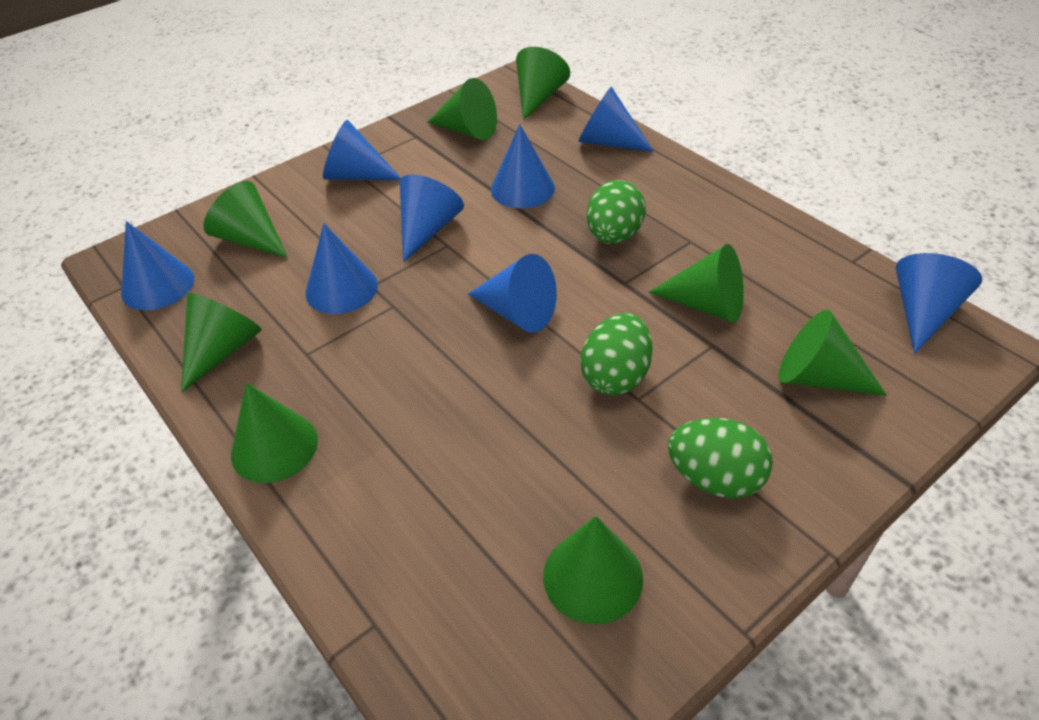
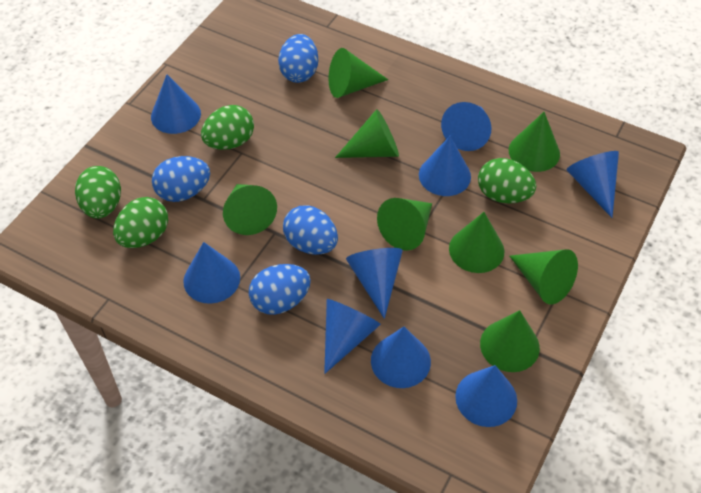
blue cone: [121,221,194,310] [305,223,378,314] [323,120,401,180] [400,175,464,262] [468,254,557,332] [491,124,555,208] [578,87,654,152] [896,253,982,354] = 8 -> [151,74,201,134] [183,242,240,304] [324,299,381,374] [346,248,403,319] [371,327,431,388] [419,136,471,196] [441,102,491,151] [455,365,517,427] [566,151,619,218] = 9
blue egg: none = 0 -> [152,156,210,202] [249,264,311,315] [278,34,318,83] [283,205,338,255] = 4
green egg: [580,313,652,395] [586,180,646,244] [668,418,773,498] = 3 -> [75,166,121,219] [113,197,168,248] [201,105,254,150] [478,158,536,204] = 4

